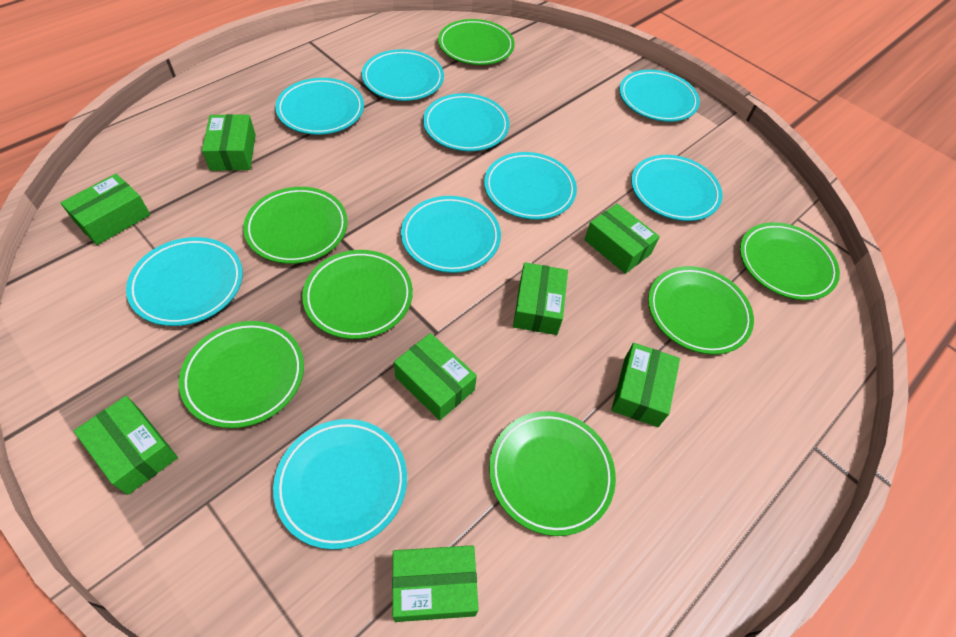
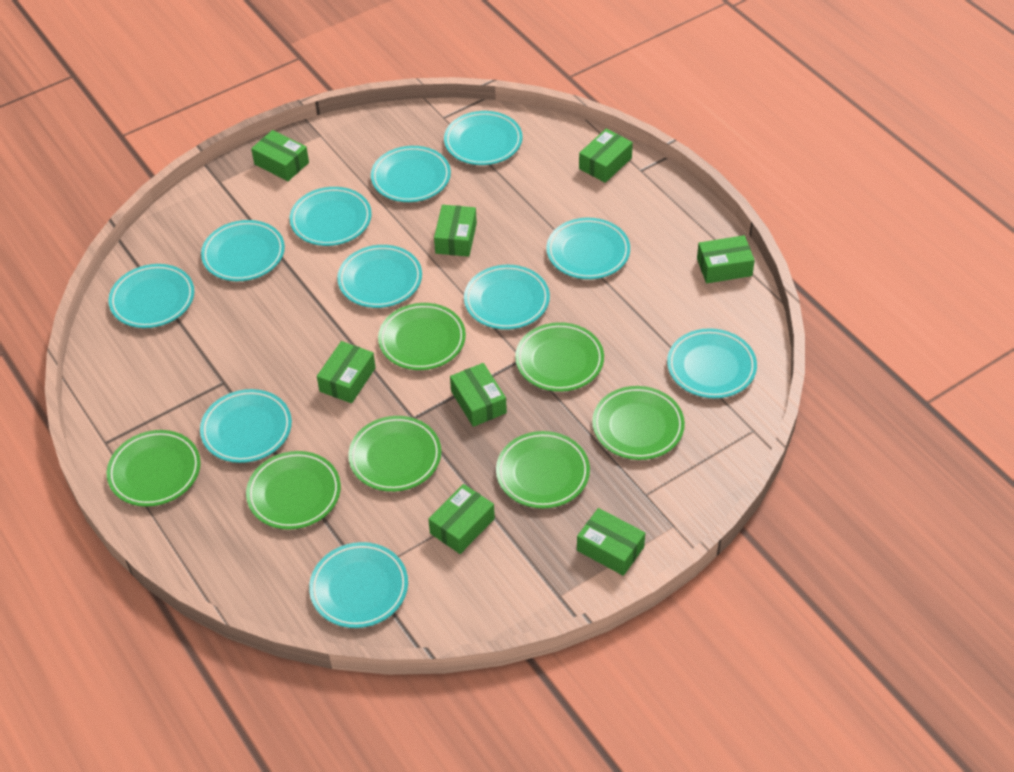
turquoise plate: [126,237,243,326] [273,419,407,550] [275,78,364,135] [362,49,444,101] [401,196,501,273] [423,93,510,151] [484,152,577,220] [620,70,700,122] [631,155,723,221] = 9 -> [108,264,194,328] [200,389,292,463] [201,220,285,281] [290,187,372,246] [309,542,408,628] [337,245,422,308] [371,146,451,202] [444,111,522,165] [464,265,550,330] [546,218,630,279] [667,328,757,398] = 11

